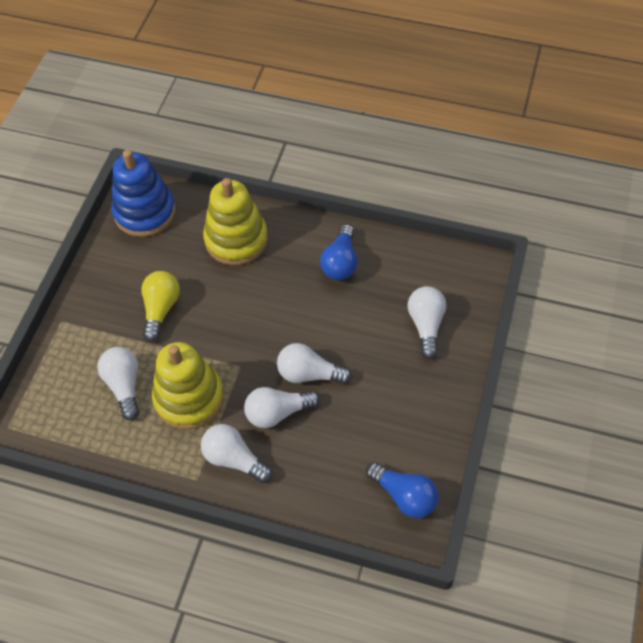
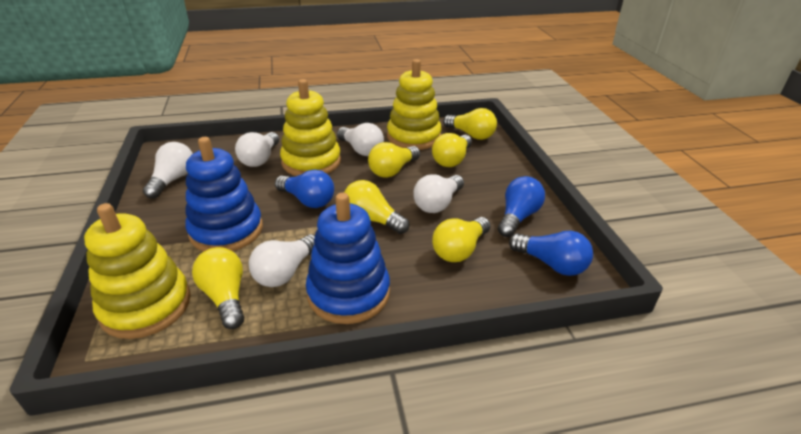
blue light bulb: [320,224,358,280] [366,462,439,518] = 2 -> [275,169,334,208] [498,176,545,237] [509,231,593,276] = 3
blue stacking toy: [111,150,176,237] = 1 -> [185,137,263,252] [306,193,390,324] = 2
yellow light bulb: [141,271,180,342] = 1 -> [192,247,245,329] [344,180,409,234] [368,142,420,178] [432,133,472,167] [432,217,491,262] [443,108,497,140] = 6
yellow stacking toy: [152,342,224,430] [203,178,268,265] = 2 -> [84,203,191,339] [280,79,341,176] [387,59,442,150] = 3

